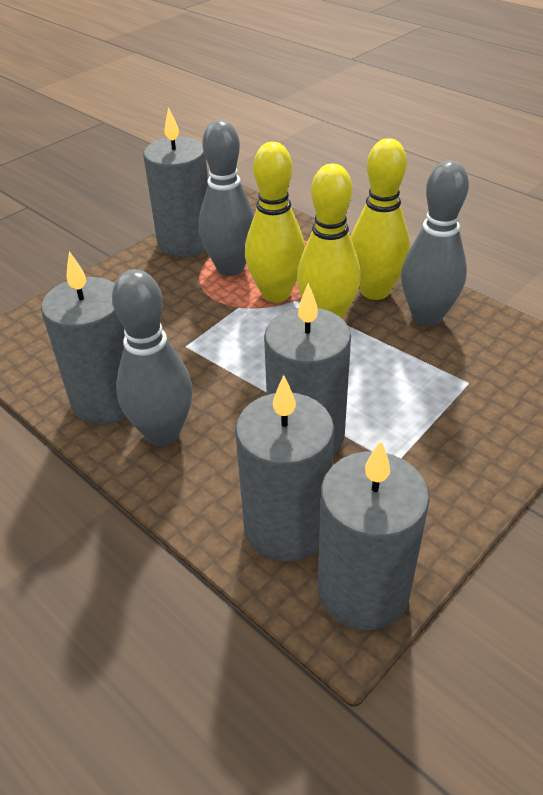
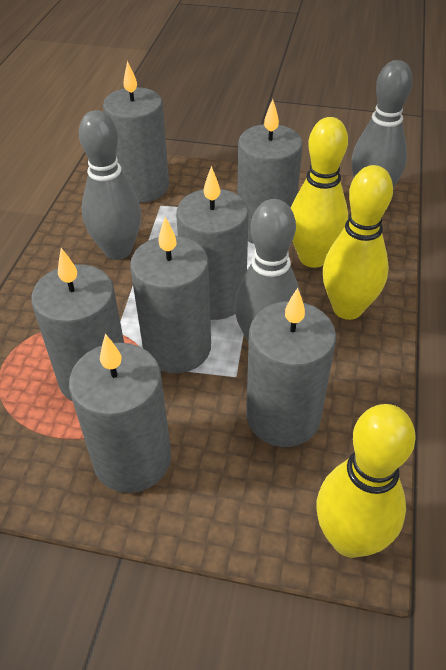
grey candle: [41,251,127,425] [143,107,208,257] [235,375,334,562] [264,283,351,454] [318,441,430,630] = 5 -> [31,248,124,401] [69,334,171,493] [103,61,169,203] [130,217,211,373] [176,166,249,320] [238,99,303,244] [246,288,336,447] = 7

